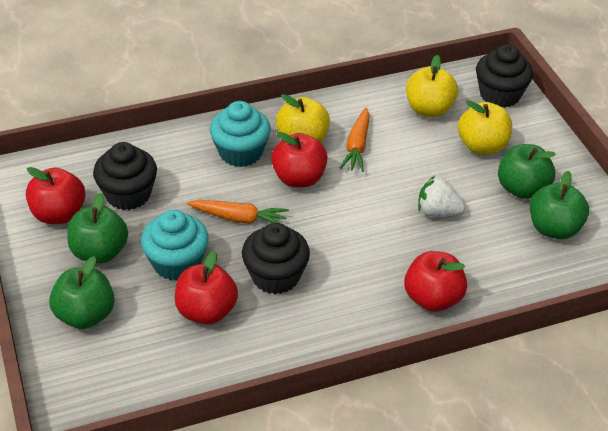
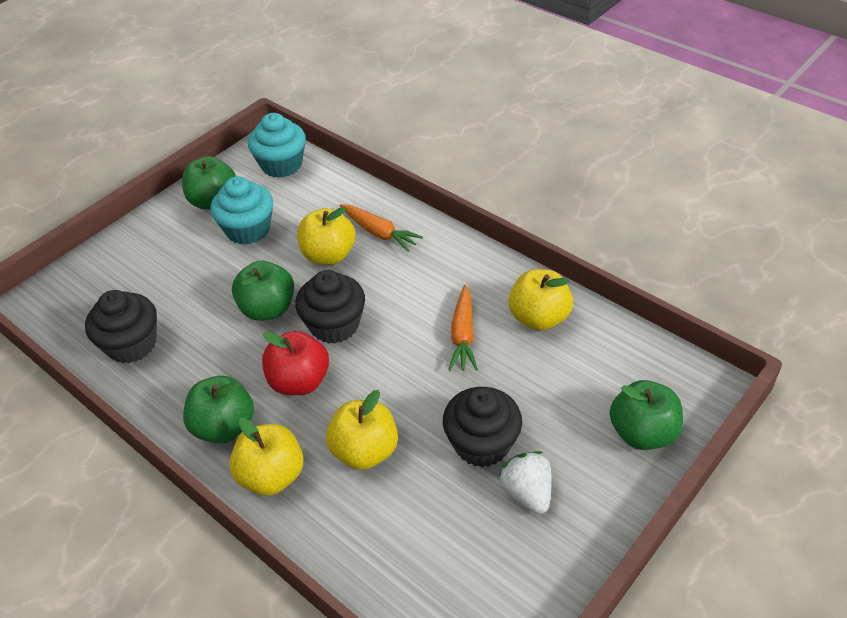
red apple: [26,167,85,224] [175,251,238,325] [271,132,328,187] [404,251,467,312] = 4 -> [262,331,329,395] = 1
yellow apple: [276,94,330,143] [406,55,458,117] [458,100,512,155] = 3 -> [229,418,304,496] [297,207,356,265] [326,390,398,470] [508,269,573,331] = 4

